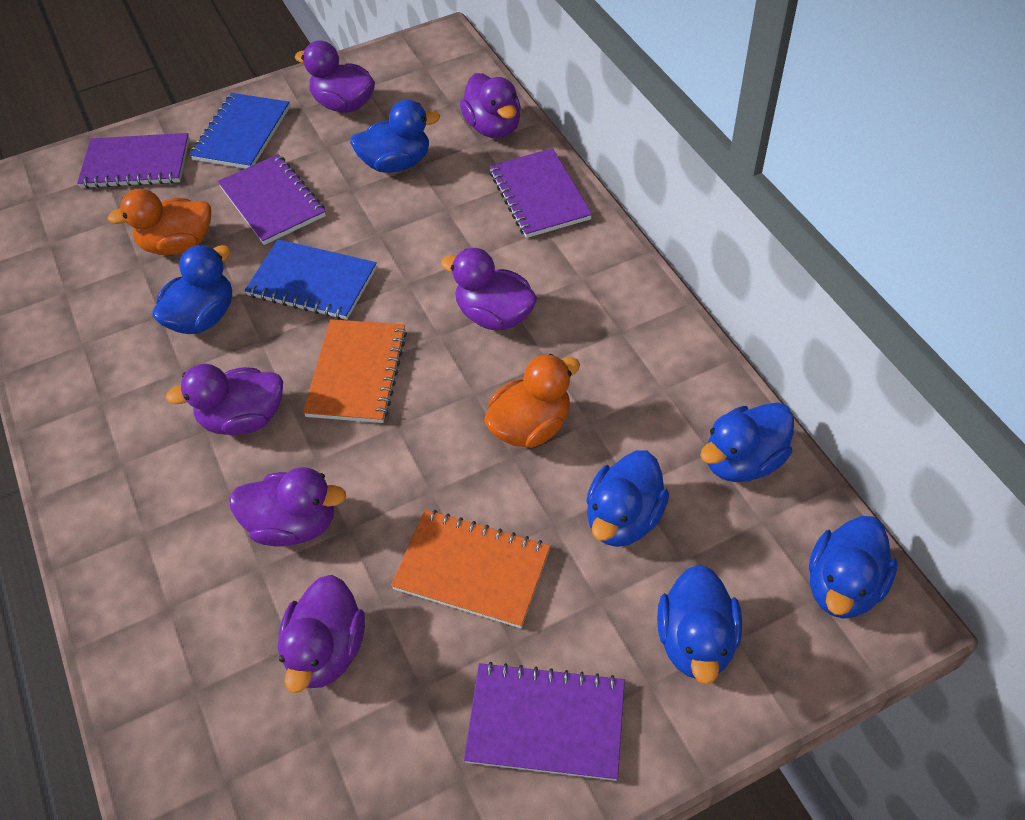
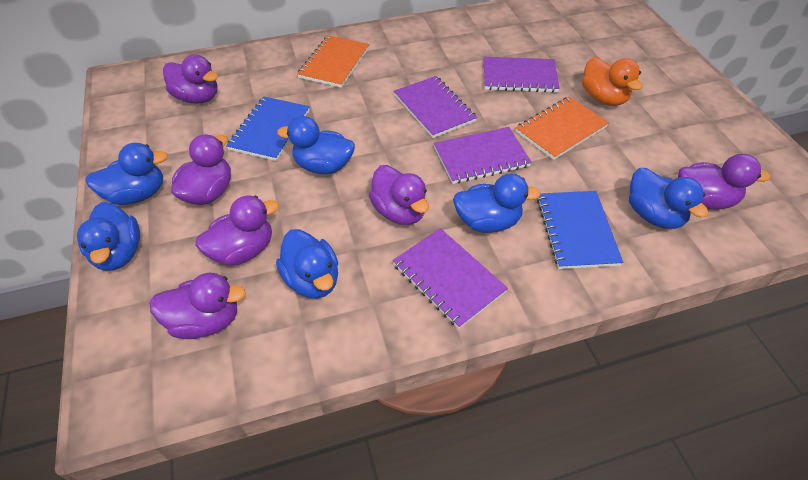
orange duck: [107,189,211,255] [484,354,580,448] = 2 -> [582,57,643,106] = 1

